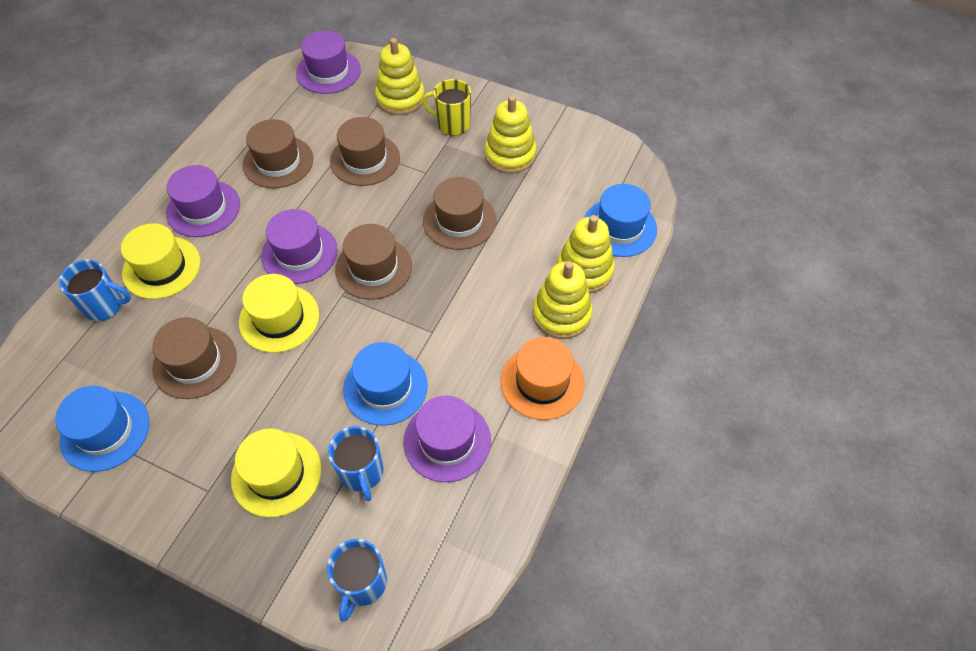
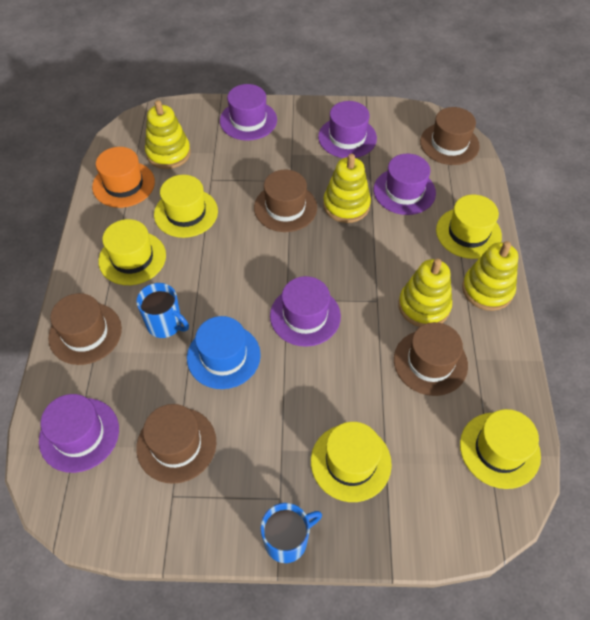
blue hat: [55,386,149,472] [343,342,428,426] [584,184,657,257] = 3 -> [187,316,261,389] = 1
blue mug: [59,260,131,321] [327,539,387,622] [328,426,383,501] = 3 -> [136,283,189,338] [261,503,322,563] = 2
purple hat: [166,165,240,237] [261,209,338,284] [296,30,361,94] [404,396,491,482] = 4 -> [39,394,119,473] [220,84,277,141] [270,276,341,347] [318,101,377,158] [374,154,436,215] = 5
yellow hat: [121,223,200,299] [231,429,322,518] [239,274,319,353] = 3 -> [98,219,166,285] [154,175,218,238] [311,422,392,502] [436,195,502,259] [460,409,541,489] = 5
yellow mug: [422,79,471,136] = 1 -> none = 0

